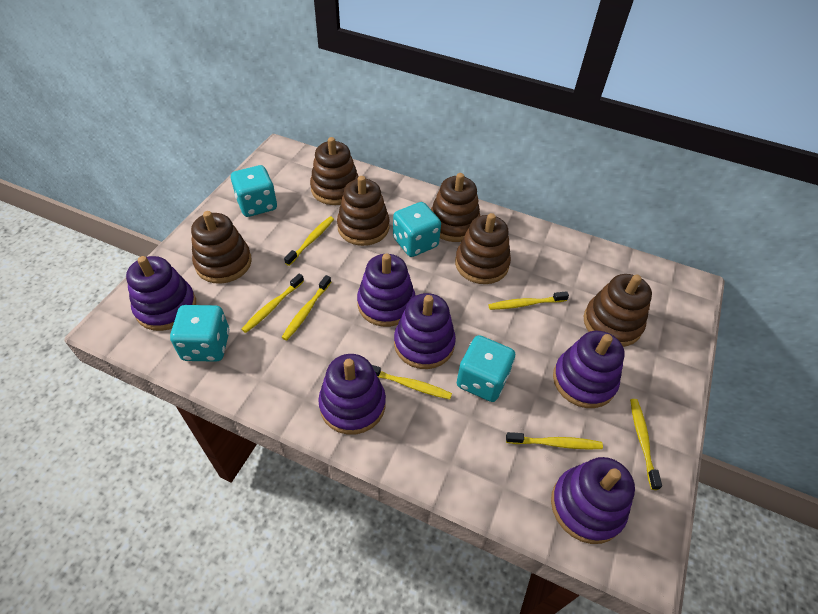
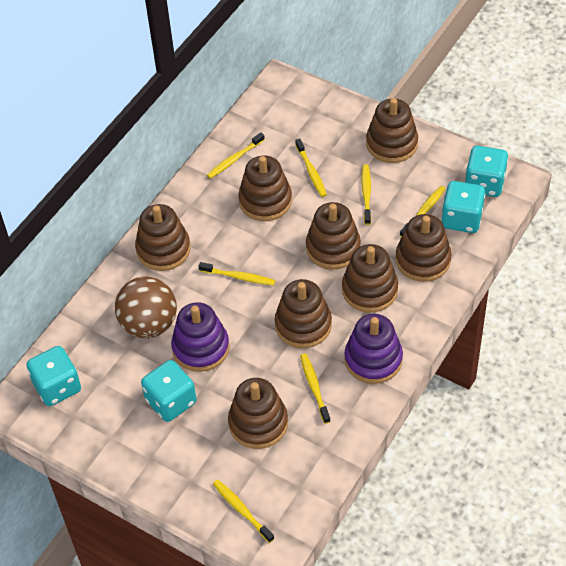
brown ball: none = 0 -> [115,276,177,338] = 1
brown stacking toy: [191,211,252,284] [310,137,359,205] [337,176,389,246] [431,173,480,242] [455,213,511,284] [584,274,652,347] = 6 -> [135,204,191,271] [228,378,288,449] [238,155,292,221] [275,279,332,348] [306,202,361,269] [342,244,398,312] [366,98,418,163] [396,214,452,282] = 8
purple stacking toy: [126,256,196,331] [318,354,386,435] [357,254,415,327] [394,293,456,369] [551,457,635,544] [553,331,625,408] = 6 -> [171,302,229,372] [344,314,403,384] = 2

